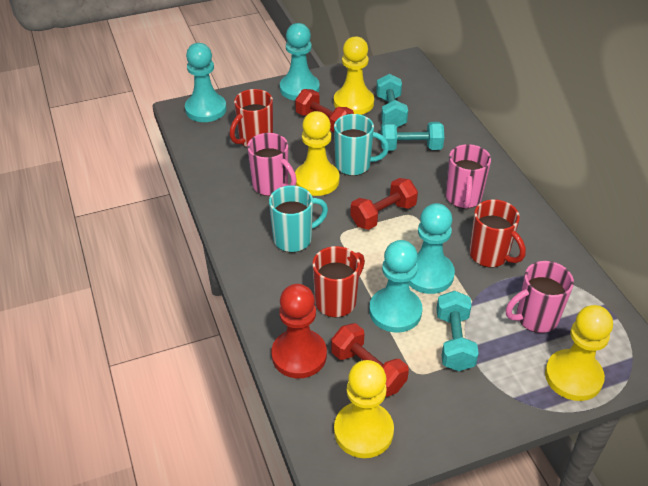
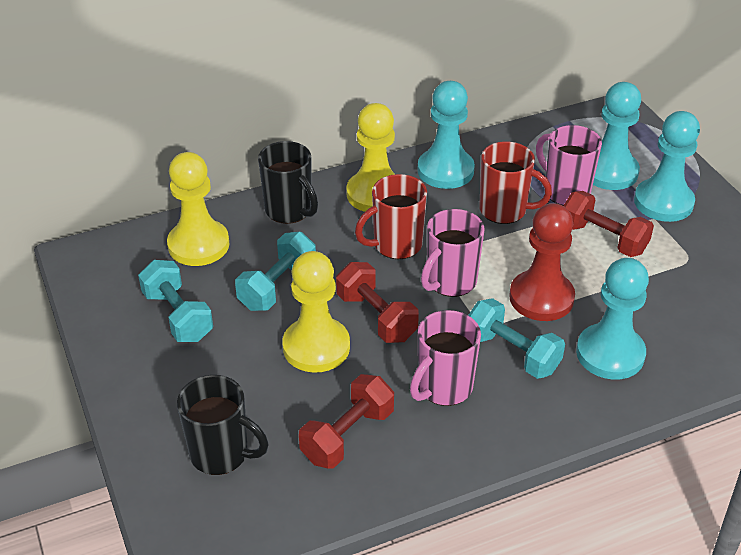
black mug: none = 0 -> [177,375,269,475] [258,141,318,224] = 2
red mug: [230,89,273,147] [313,246,365,318] [469,199,526,268] = 3 -> [355,174,427,259] [479,141,552,224] = 2
turquoise mug: [269,185,328,253] [334,114,389,176] = 2 -> none = 0
yellow pawn: [295,111,339,196] [334,37,374,115] [334,360,394,458] [545,305,613,401] = 4 -> [167,152,230,266] [282,251,350,373] [346,103,395,212] = 3

